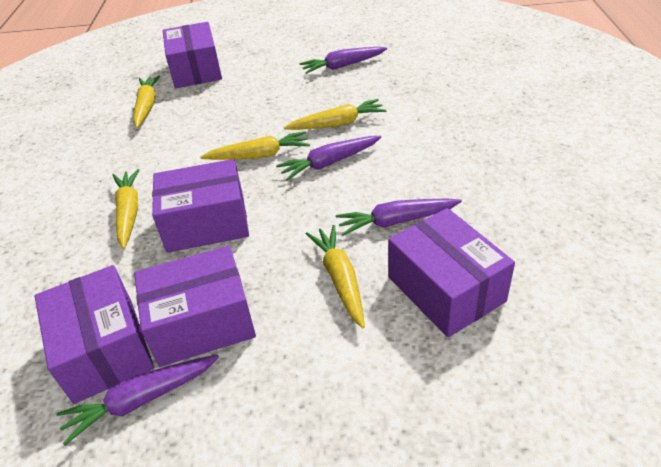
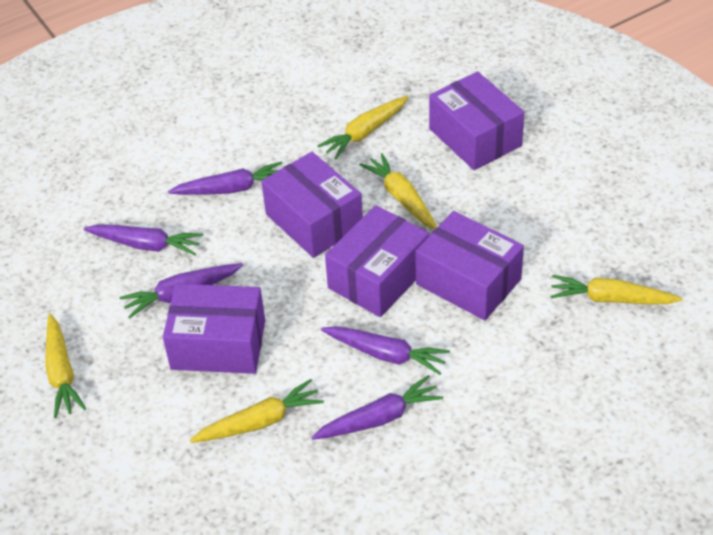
purple carrot: [57,355,219,445] [276,136,381,181] [300,47,387,74] [336,199,462,236] = 4 -> [84,224,203,255] [119,263,243,318] [168,162,282,195] [311,375,443,440] [321,326,450,375] = 5

